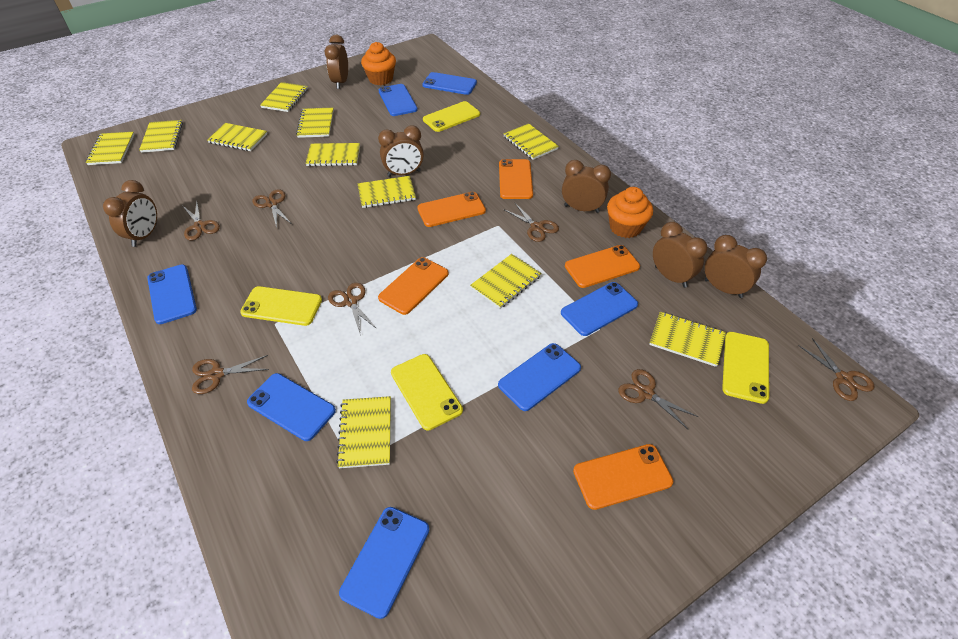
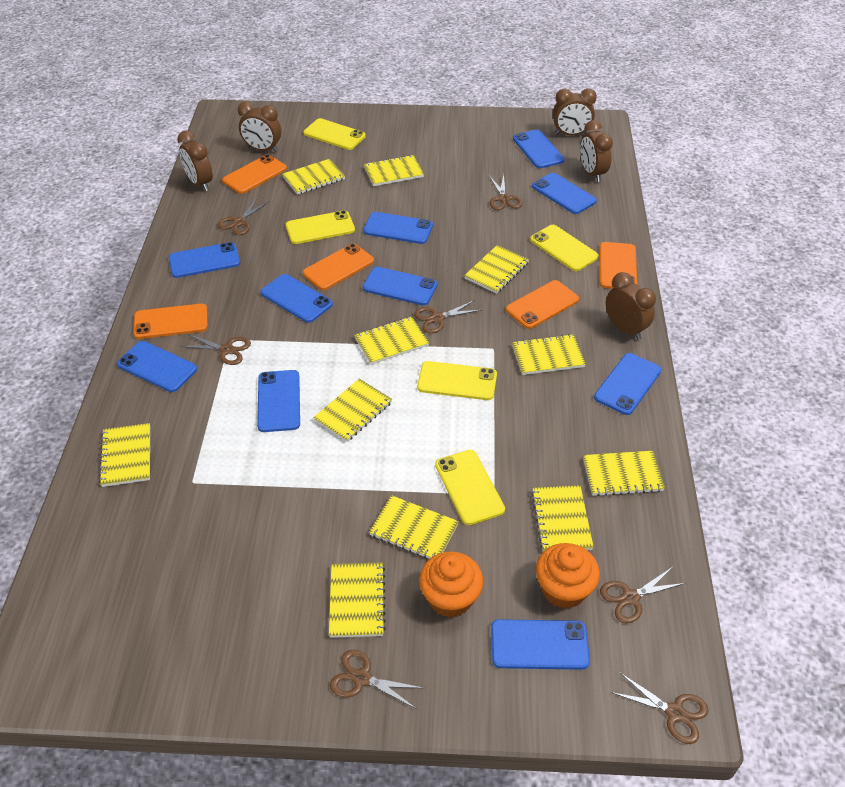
blue phone: [147,265,197,324] [247,373,336,441] [339,507,429,619] [379,84,418,116] [422,72,477,95] [498,343,581,411] [561,282,638,336] = 7 -> [117,341,197,392] [169,242,240,278] [257,370,300,432] [260,274,333,323] [363,212,433,244] [363,267,437,305] [491,619,590,670] [513,130,565,168] [532,173,597,214] [594,353,662,415] = 10
brown clock: [103,180,157,247] [325,34,348,89] [378,126,424,177] [562,160,611,213] [653,222,708,288] [705,235,767,298] = 6 -> [177,131,213,191] [238,101,281,152] [553,88,597,135] [580,120,613,182] [606,272,656,340] = 5
yellow phone: [240,286,322,326] [391,354,463,431] [423,101,480,132] [722,332,769,404] = 4 -> [286,210,355,244] [303,118,366,150] [417,361,497,400] [435,450,505,525] [530,225,599,271] = 5

